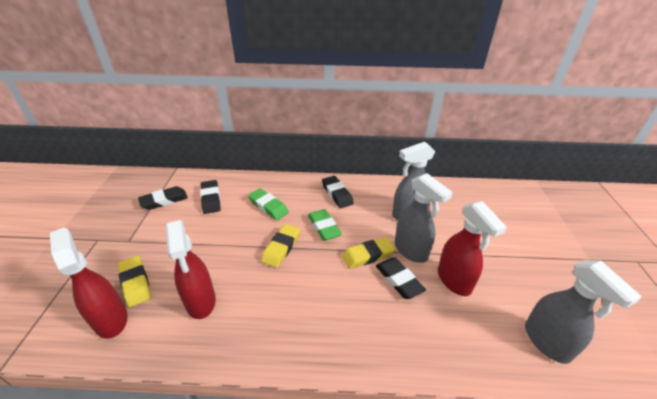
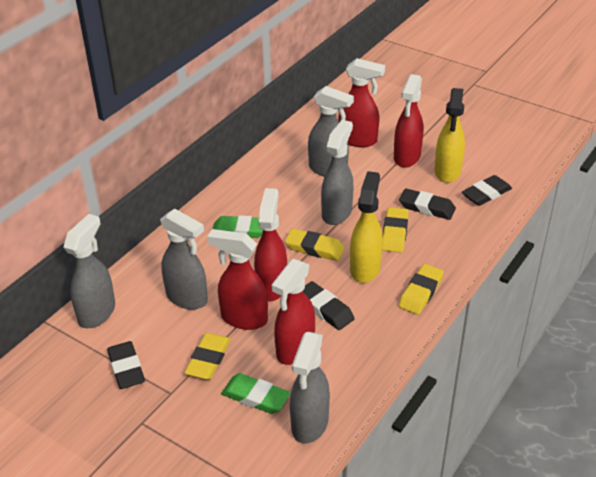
grey spray bottle: [392,142,436,220] [395,173,453,263] [525,260,642,364] = 3 -> [64,214,115,328] [160,208,208,310] [290,332,330,444] [308,86,354,176] [321,120,353,225] = 5
red spray bottle: [50,227,127,339] [165,220,216,319] [438,201,507,296] = 3 -> [207,229,268,330] [254,188,287,301] [271,259,315,365] [339,58,385,147] [394,74,423,168] = 5
yellow eraser: [118,256,151,307] [261,224,300,268] [342,237,395,269] = 3 -> [184,333,231,380] [285,229,345,261] [382,207,409,253] [399,264,444,315] = 4
yellow spray bottle: none = 0 -> [350,171,383,283] [435,88,465,183] = 2

